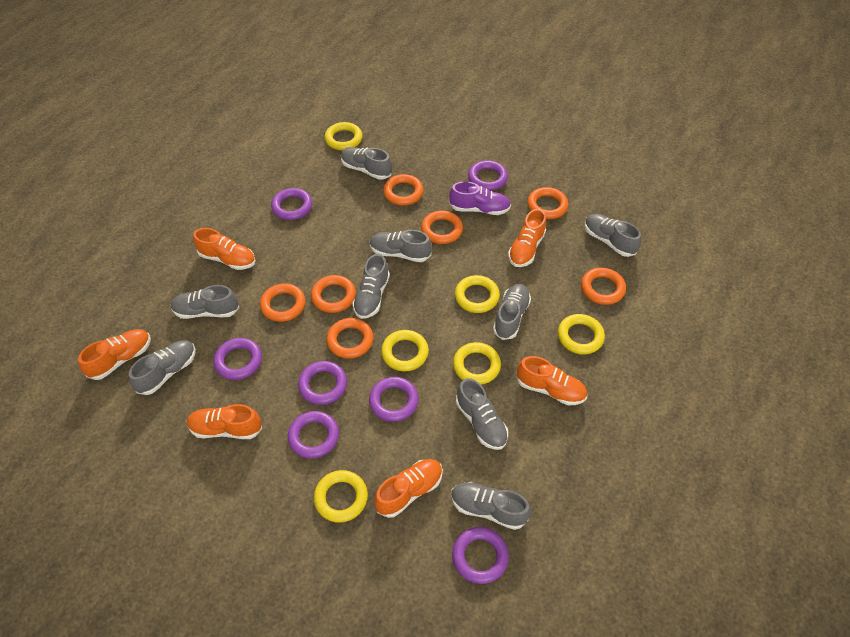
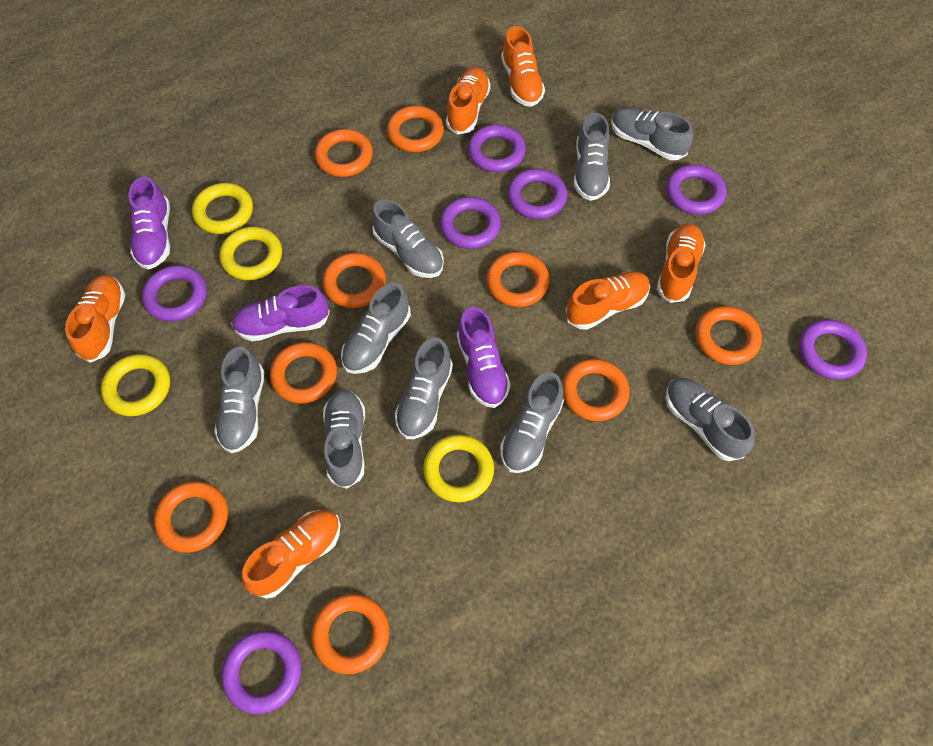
orange ring: [260,283,306,322] [311,275,356,313] [327,318,374,359] [383,174,423,205] [421,211,463,244] [527,187,568,219] [581,268,626,305] = 7 -> [154,481,228,552] [270,342,337,404] [311,594,389,674] [315,129,373,177] [322,253,386,308] [387,106,444,152] [486,252,550,307] [562,359,630,421] [696,306,762,365] = 9
purple shoe: [449,181,511,215] = 1 -> [128,177,170,270] [231,285,330,341] [457,307,510,408] = 3
yellow ring: [314,470,368,523] [324,122,363,150] [381,330,429,371] [453,342,501,385] [455,275,500,313] [558,314,605,354] = 6 -> [101,354,170,416] [192,183,253,234] [219,227,282,280] [423,435,494,502] = 4

